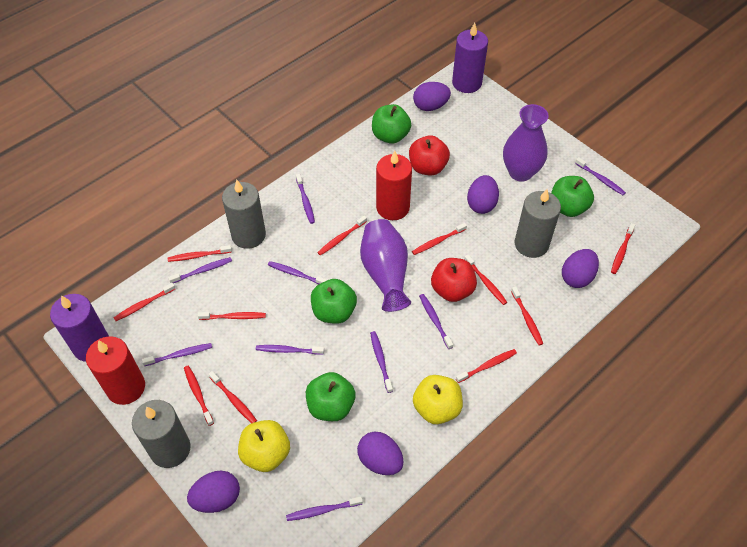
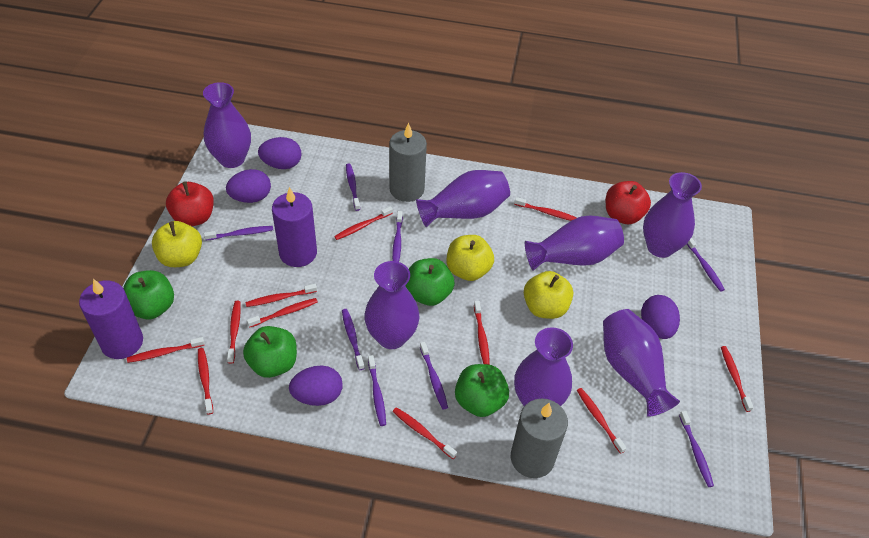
grey candle: [132,400,191,468] [222,179,266,249] [514,189,561,258] = 3 -> [389,123,427,202] [511,398,568,478] = 2
purple egg: [187,471,240,513] [357,432,404,475] [413,82,451,111] [467,175,499,214] [562,249,599,288] = 5 -> [226,169,271,203] [258,137,302,169] [289,365,343,406] [641,295,680,339] = 4
purple toothbrush: [142,343,212,366] [168,257,232,283] [256,345,324,355] [268,261,327,284] [286,497,363,521] [296,174,315,224] [370,331,393,393] [419,294,453,349] [575,157,626,195] = 9 -> [204,226,273,240] [342,309,365,370] [346,164,360,211] [368,355,386,426] [392,211,403,262] [420,342,448,410] [679,411,714,487] [687,237,725,292] = 8
purple vase: [360,219,411,312] [503,104,549,182] = 2 -> [203,82,251,168] [364,261,420,349] [416,170,510,227] [514,327,573,406] [525,215,624,271] [603,309,680,417] [643,172,702,258] = 7
red candle: [86,336,145,405] [376,151,412,220] = 2 -> none = 0
yellow apple: [238,420,290,472] [413,375,463,424] = 2 -> [152,221,202,267] [447,235,494,281] [524,271,573,319] = 3

